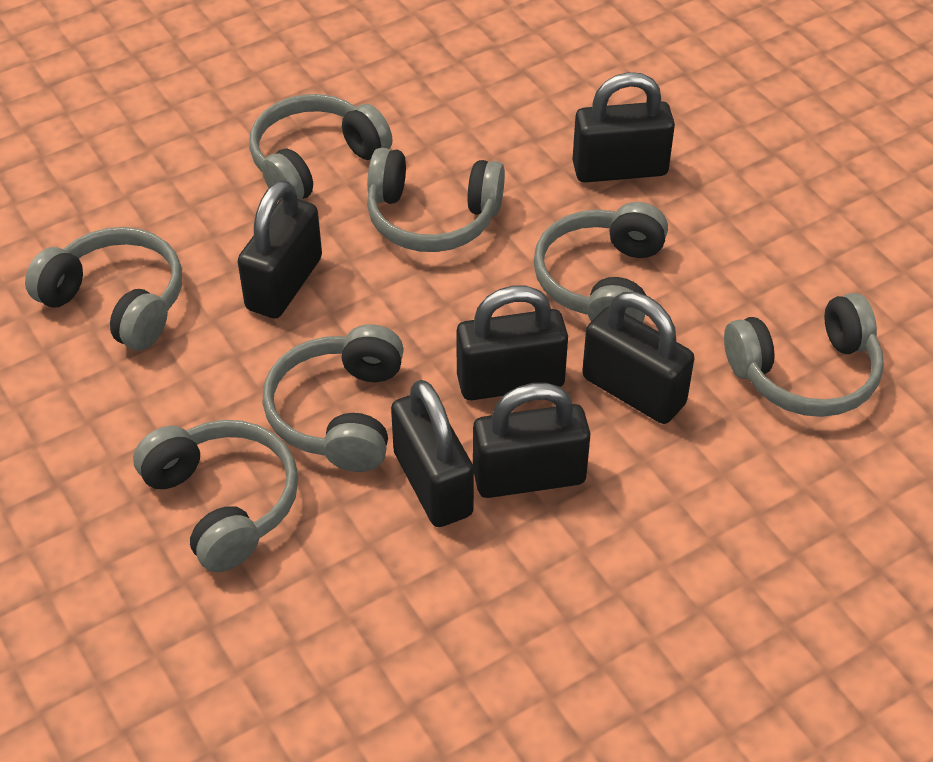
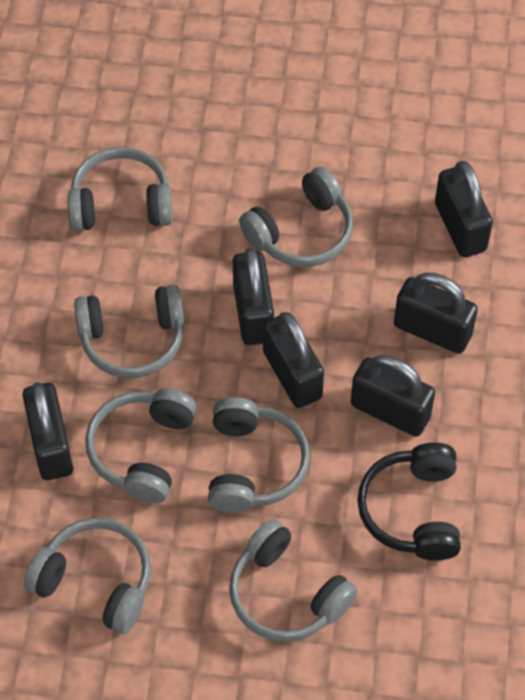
black headphones: none = 0 -> [357,443,461,560] = 1

